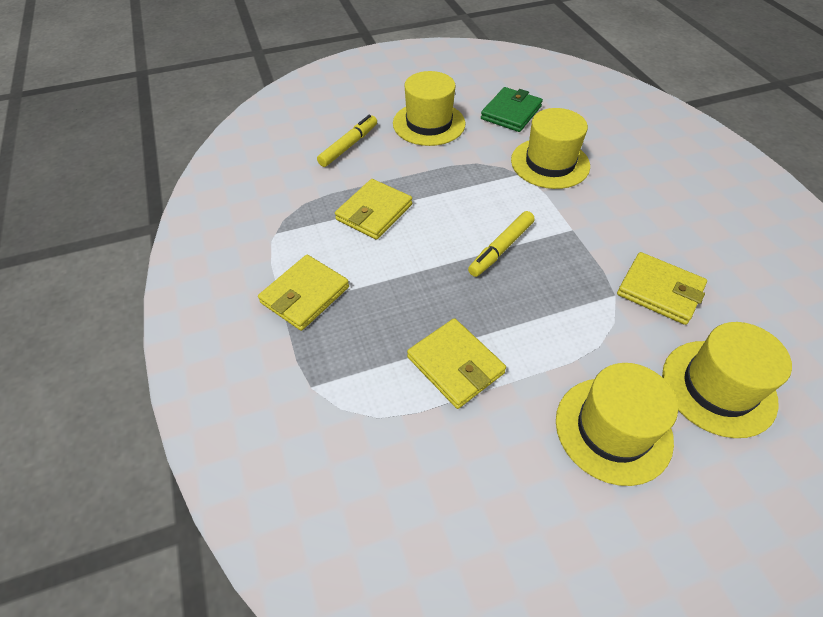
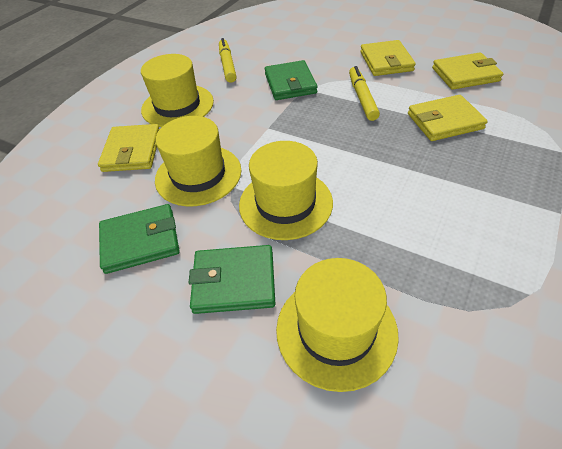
green wallet: [481,87,543,132] = 1 -> [99,204,180,274] [189,245,275,314] [265,60,318,100] = 3

